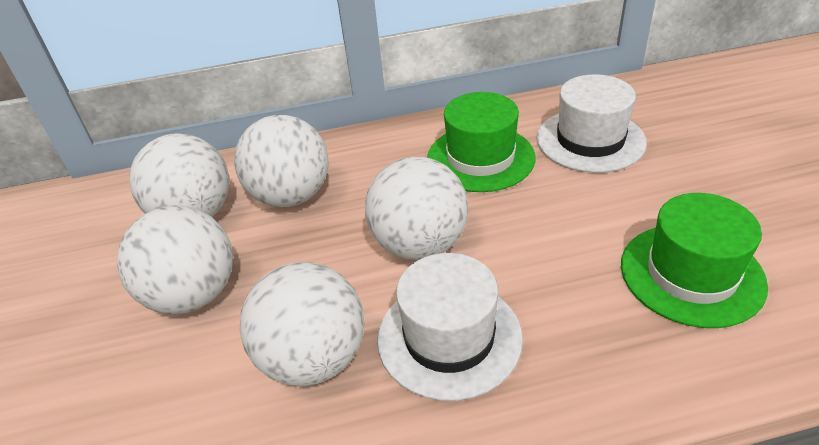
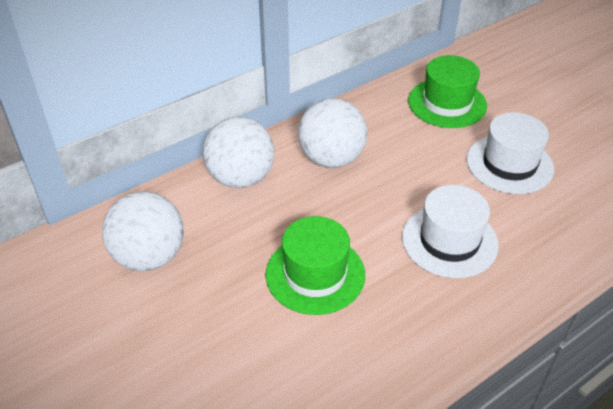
white ball: [117,206,233,314] [129,133,230,217] [234,115,329,207] [239,262,364,386] [365,157,469,260] = 5 -> [102,191,184,271] [203,117,274,188] [298,98,367,168] = 3

